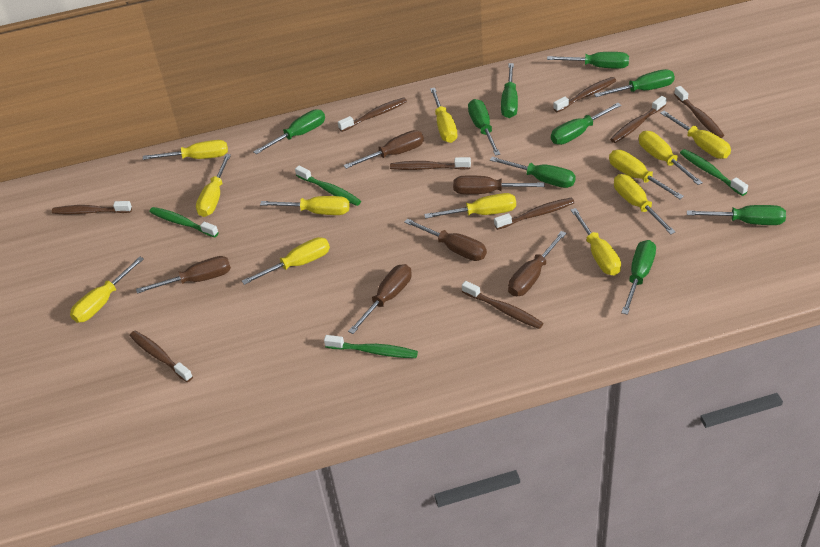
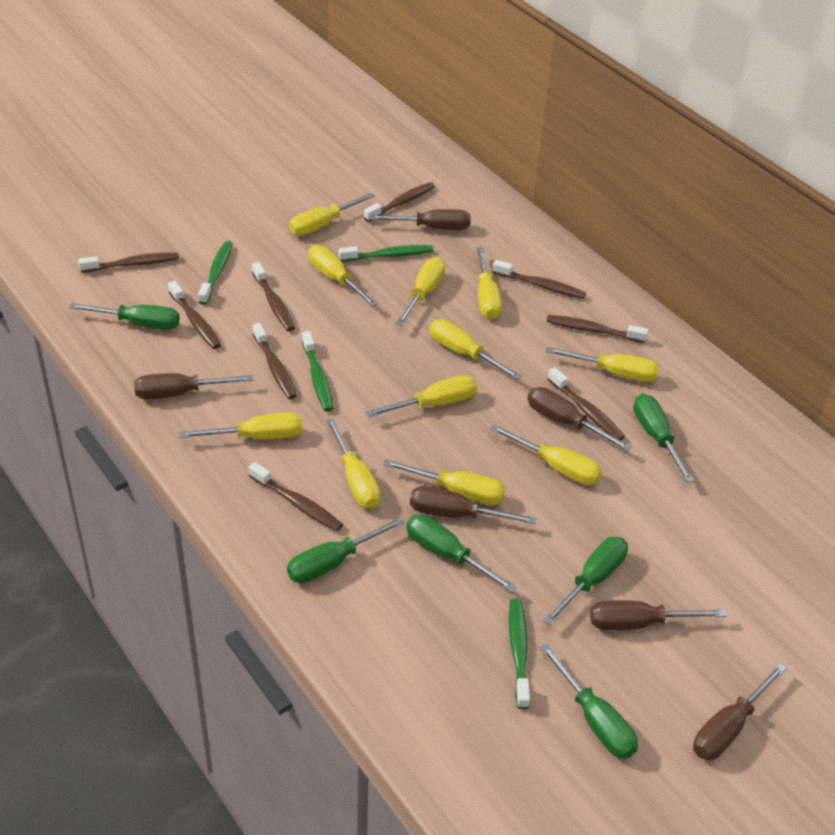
green screwdriver: [253,109,325,154] [468,99,500,156] [490,157,576,188] [501,63,518,118] [547,52,629,69] [551,103,622,145] [594,69,675,97] [621,240,656,315] [687,205,786,225] = 9 -> [69,303,180,330] [287,517,405,583] [406,515,517,592] [540,644,638,759] [543,537,628,625] [633,394,694,483] = 6
yellow screwdriver: [70,256,144,323] [143,140,228,160] [196,154,231,217] [242,237,330,285] [260,196,350,215] [424,193,516,219] [430,88,457,143] [571,208,621,275] [609,150,684,199] [614,174,675,234] [639,131,703,185] [660,111,731,159] = 12 -> [180,413,302,439] [289,193,375,236] [308,245,378,307] [326,418,380,509] [366,375,477,417] [383,459,505,505] [396,257,446,326] [429,319,522,380] [477,247,502,319] [490,425,602,485] [546,347,659,382] = 11

